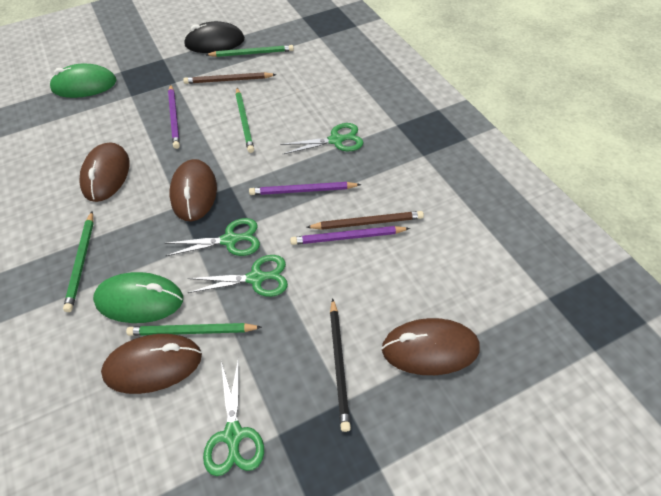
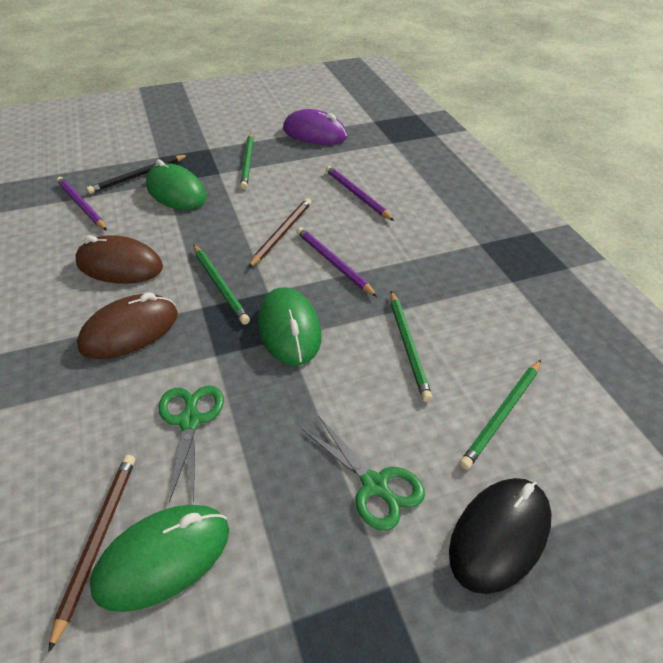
brown mouse: [79,142,129,202] [101,334,202,394] [170,159,217,221] [382,318,480,375] = 4 -> [75,235,163,284] [77,292,178,359] = 2
green mouse: [49,64,117,98] [93,272,183,323] = 2 -> [90,505,229,612] [146,160,206,210] [258,287,321,366] = 3
green scissors: [165,218,260,256] [188,255,288,297] [203,357,264,476] [280,123,364,154] = 4 -> [158,385,224,503] [302,417,425,531] = 2
purple mouse: none = 0 -> [283,109,347,145] = 1

